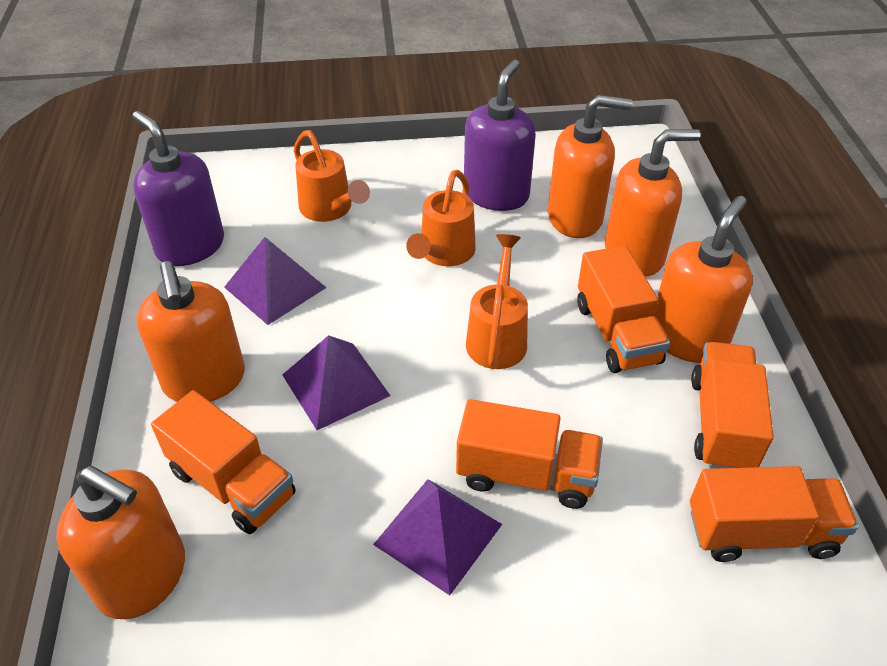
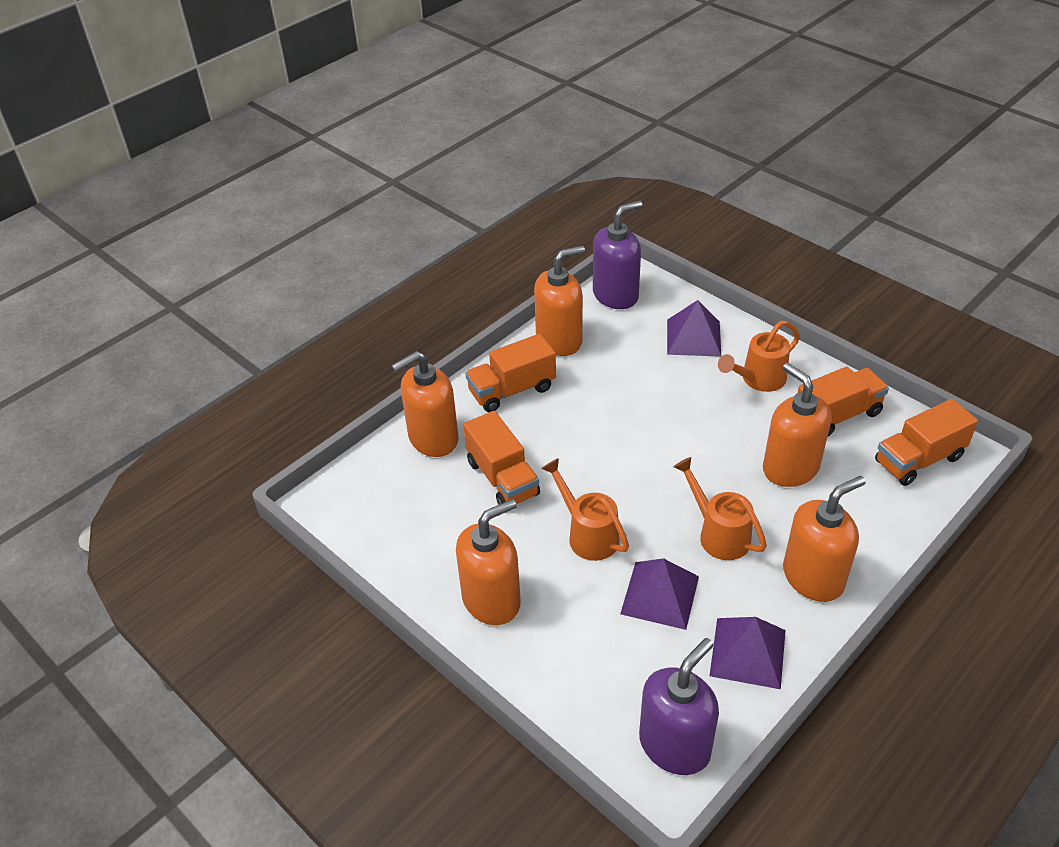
orange truck: [151,390,296,534] [456,399,603,509] [577,245,670,373] [690,466,858,562] [691,342,774,469] = 5 -> [463,411,540,505] [465,334,556,412] [798,366,889,436] [875,399,978,486] = 4

